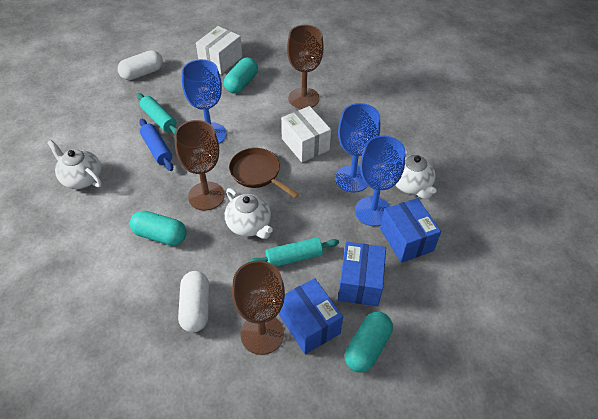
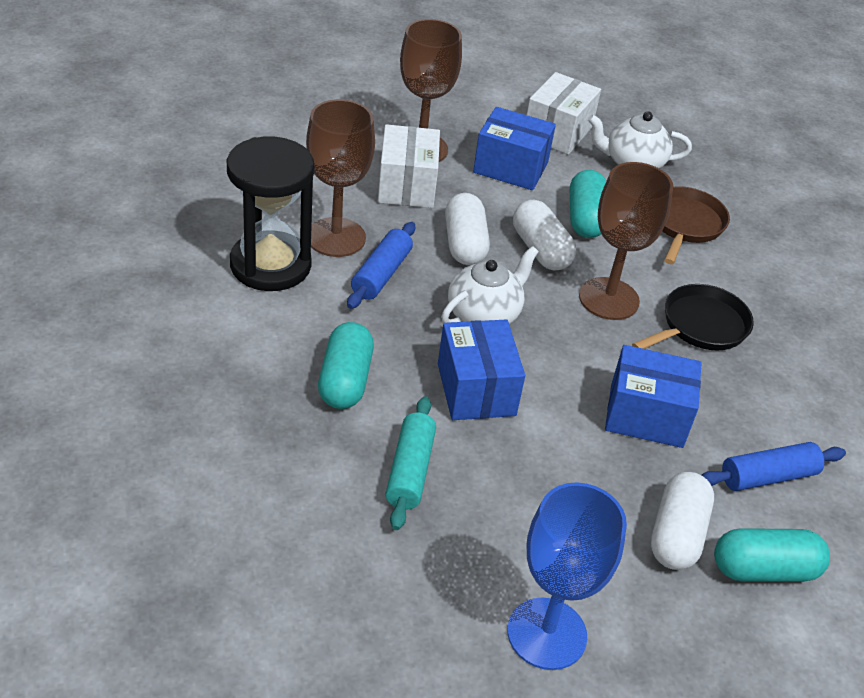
black hourglass: none = 0 -> [227,137,314,291] = 1
black pan: none = 0 -> [632,284,754,350] = 1
blue goblet: [182,59,226,144] [335,103,380,193] [355,136,406,226] = 3 -> [507,482,627,670] = 1
blue rolling pin: [139,119,173,171] = 1 -> [347,222,415,309] [702,442,846,491] = 2
turquoise rolling pin: [136,93,177,135] [248,237,339,267] = 2 -> [385,396,436,530] = 1
white capsule: [118,50,163,80] [178,271,209,332] = 2 -> [445,193,490,265] [513,200,576,271] [651,472,714,570] = 3
white teapot: [47,140,102,189] [225,188,273,239] [395,149,437,200] = 3 -> [441,246,539,324] [588,111,692,169] = 2

